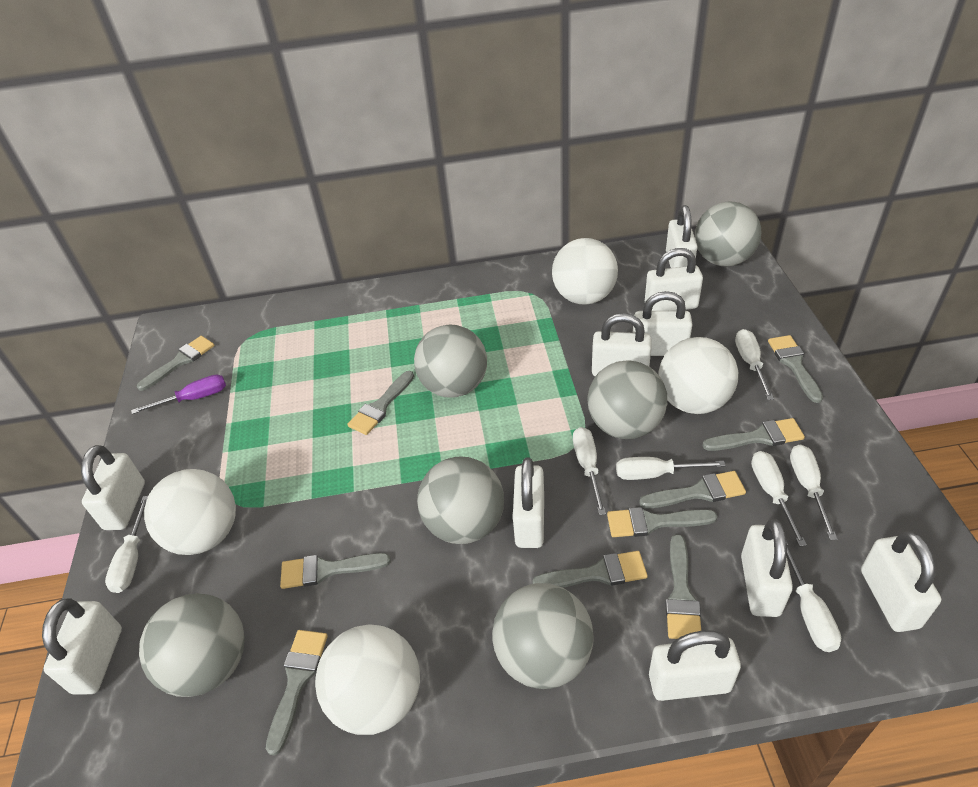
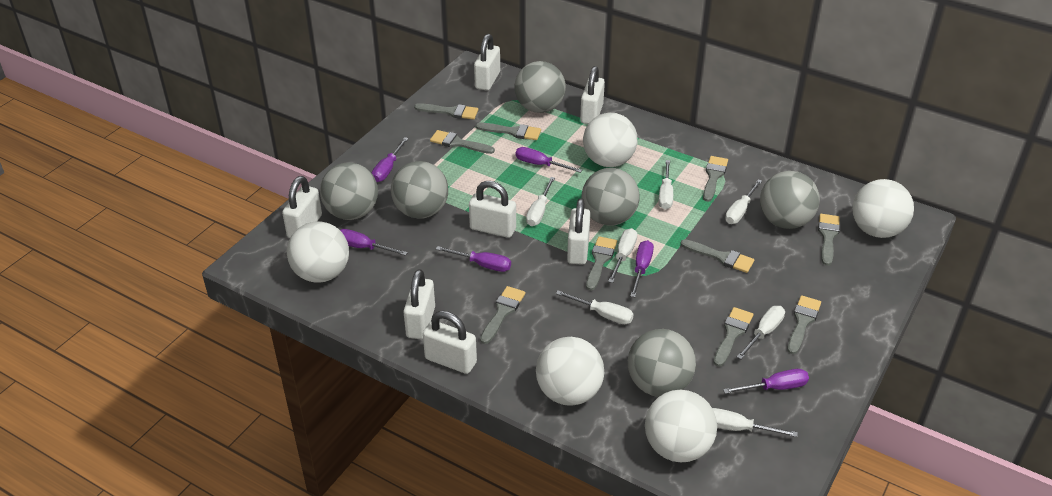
purple screwdriver: [131,374,226,414] = 1 -> [340,229,408,256] [372,137,409,182] [436,246,511,272] [516,147,582,173] [630,240,654,297] [723,369,809,394] = 6
white ball: [144,469,236,555] [315,624,420,735] [552,238,618,305] [659,337,738,414] = 4 -> [287,221,349,283] [536,337,605,406] [583,113,638,167] [645,390,717,462] [852,179,914,238] = 5
white padlock: [42,598,122,695] [81,445,145,530] [513,457,544,548] [592,313,652,376] [633,291,692,356] [645,248,703,311] [649,630,741,701] [666,205,698,268] [741,519,793,617] [861,531,941,632] = 10 -> [282,176,322,238] [403,269,435,339] [423,311,477,374] [469,181,516,238] [474,34,500,91] [567,198,591,265] [580,66,605,124] = 7

